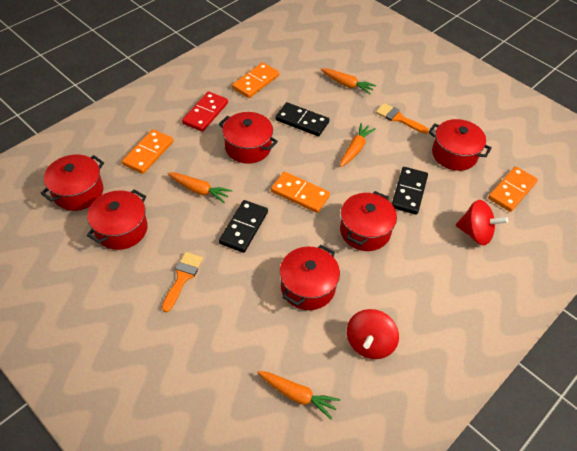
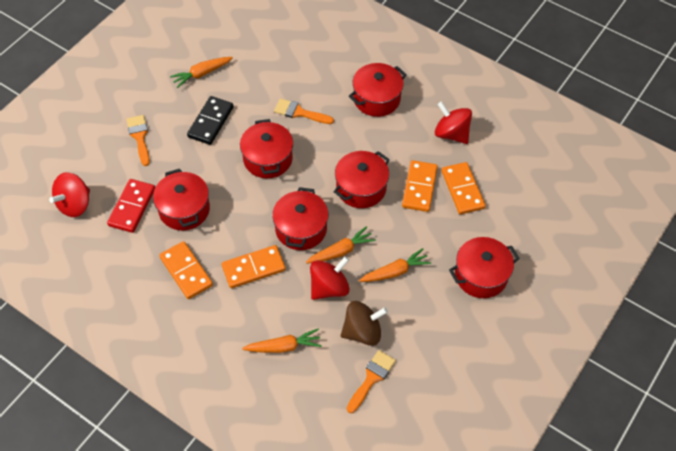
black domino: [219,200,268,253] [275,102,329,136] [392,167,428,215] = 3 -> [187,96,234,145] = 1
brown spinning top: none = 0 -> [341,301,388,346] = 1
orange brush: [162,252,203,312] [376,103,429,134] = 2 -> [126,115,150,166] [274,98,334,124] [347,350,396,413] = 3
red spinning top: [347,309,399,359] [456,200,508,246] = 2 -> [49,172,90,217] [310,256,350,300] [435,101,472,144] = 3

